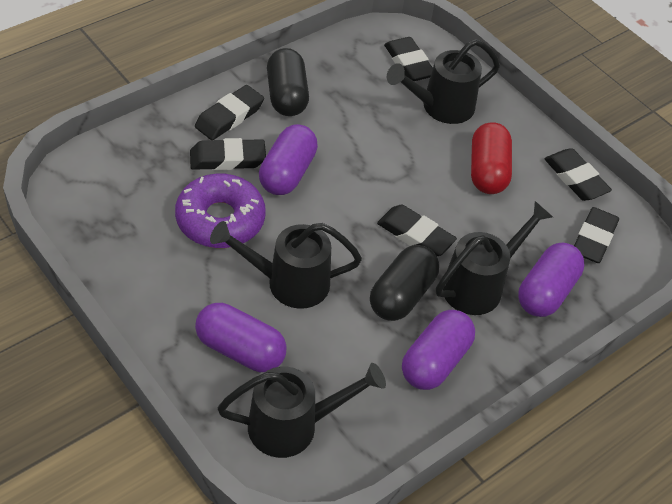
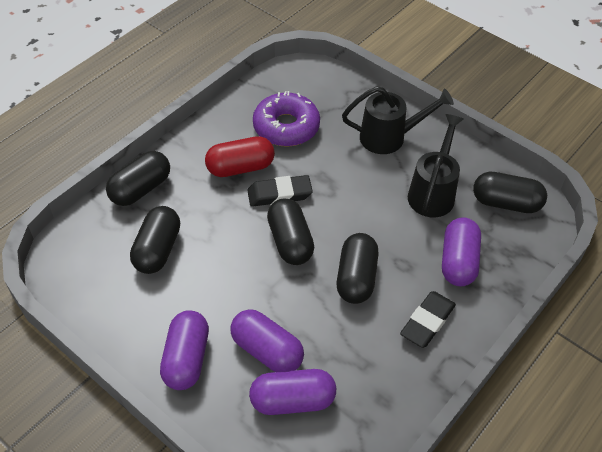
black capsule: [267,48,309,116] [370,245,439,321] = 2 -> [106,151,170,206] [130,206,180,274] [267,198,314,265] [337,233,379,304] [473,172,547,213] = 5
black eraser: [190,138,266,170] [195,85,264,140] [377,205,457,256] [384,37,433,81] [544,148,612,201] [574,207,619,263] = 6 -> [247,175,313,207] [400,291,456,348] = 2
black watering can: [210,221,362,309] [217,363,386,458] [387,39,500,124] [436,201,553,315] = 4 -> [342,86,454,154] [408,114,464,217] = 2

